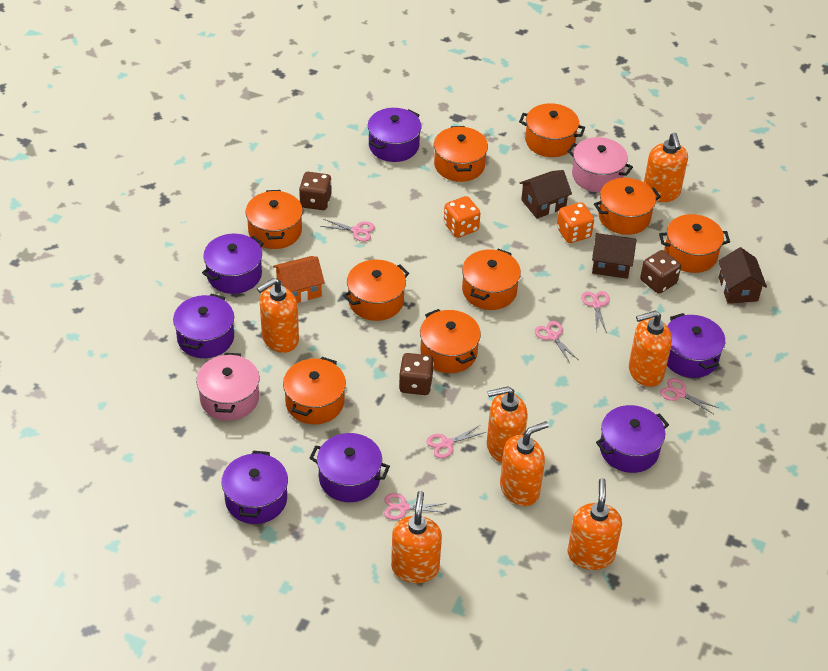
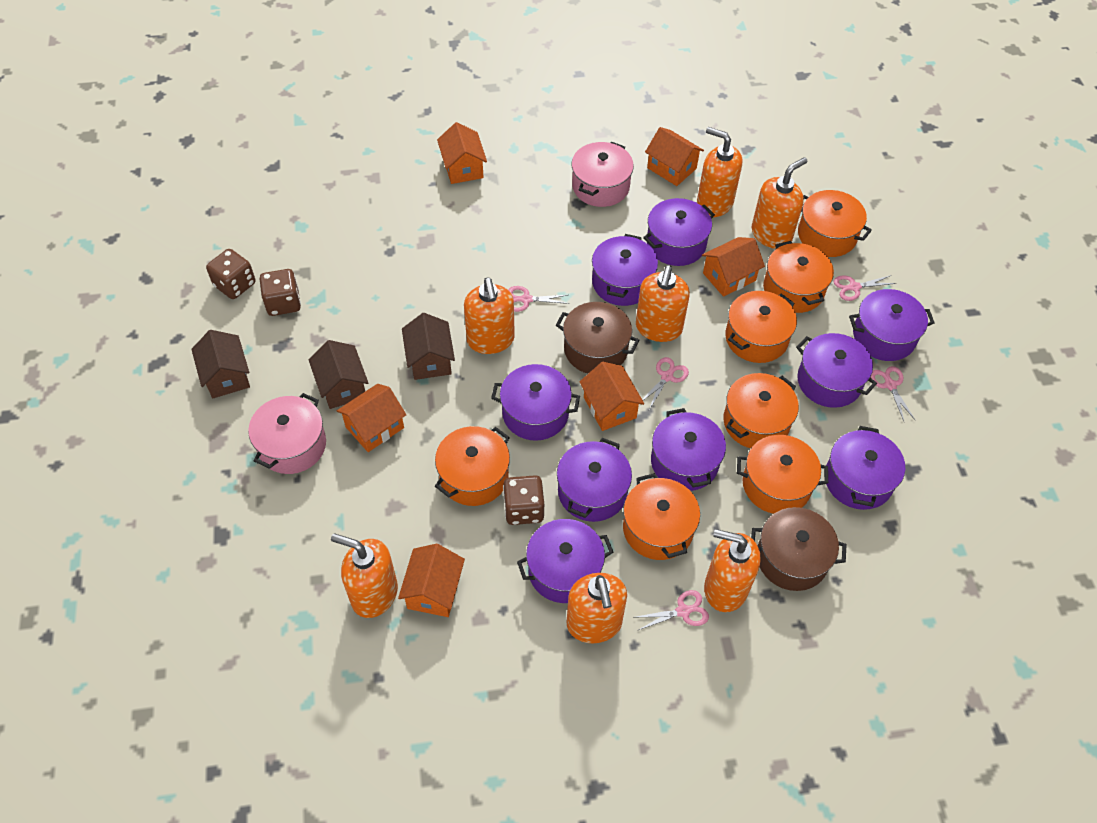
brown pot: none = 0 -> [556,302,640,373] [751,507,847,591] = 2
orange dice: [444,196,480,238] [557,202,594,243] = 2 -> none = 0
orange house: [273,256,325,303] = 1 -> [337,384,406,452] [398,544,465,617] [437,122,487,184] [579,362,644,431] [645,127,704,186] [702,237,765,297] = 6
orange pot: [246,190,303,249] [283,357,346,425] [343,260,409,321] [420,309,481,373] [434,126,488,182] [462,249,521,310] [519,103,585,157] [594,178,661,235] [659,214,730,273] = 9 -> [435,426,510,506] [623,473,700,560] [723,373,799,448] [725,291,797,363] [737,435,828,514] [763,241,834,313] [798,190,872,257] = 7
pink scissors: [320,219,375,242] [384,493,446,520] [426,425,486,458] [535,321,579,363] [581,291,610,333] [660,378,719,414] = 6 -> [508,286,569,312] [636,590,709,631] [642,357,689,409] [834,275,896,301] [870,366,915,421] = 5
purple pot: [173,294,234,358] [202,234,264,294] [221,451,288,524] [309,433,390,502] [368,108,421,162] [596,405,669,473] [667,313,725,378] = 7 -> [491,364,580,441] [517,519,613,603] [557,438,632,522] [592,234,658,306] [643,198,715,266] [651,408,726,491] [796,333,877,408] [826,426,905,510] [849,289,935,361] = 9

